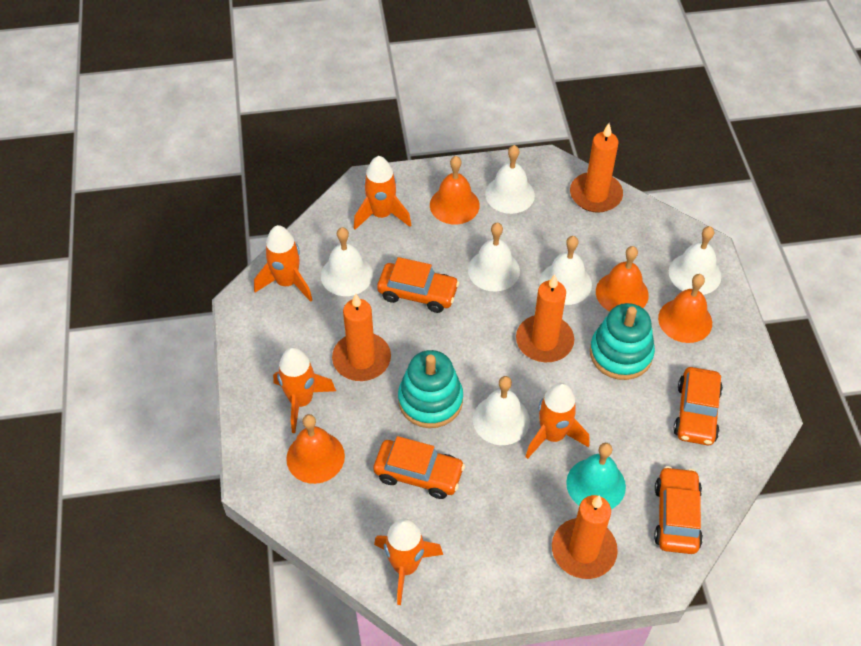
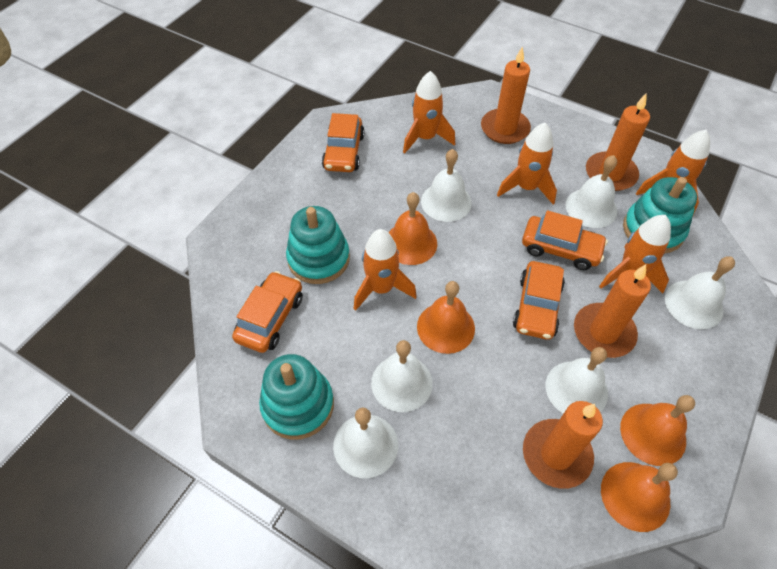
turquoise bell: [566,443,626,509] = 1 -> none = 0
turquoise stacking toy: [398,350,463,428] [590,303,655,380] = 2 -> [259,354,334,440] [286,206,350,284] [623,177,697,254] = 3

